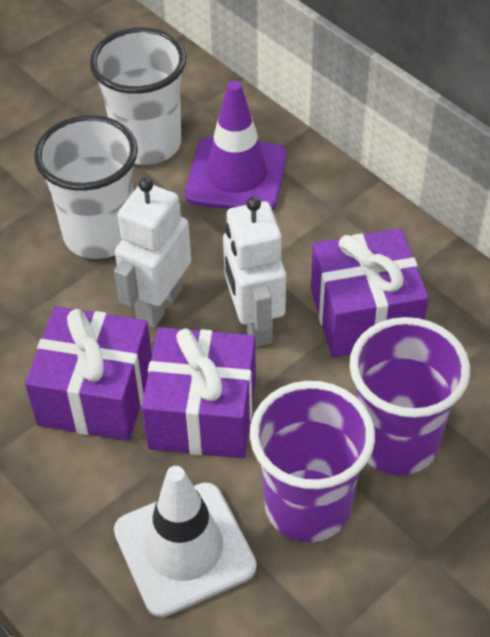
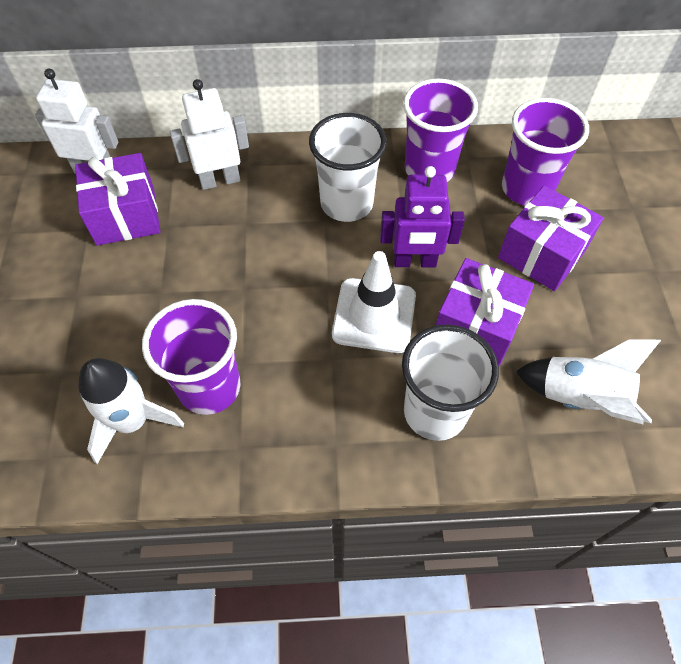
purple cup: [250,381,375,542] [349,317,470,475] = 2 -> [142,299,240,415] [403,79,478,182] [502,98,589,205] = 3
purple robot: none = 0 -> [380,166,465,268] = 1
purple traffic cone: [185,80,287,211] = 1 -> none = 0
white rocket: none = 0 -> [79,358,184,464] [515,339,661,424] = 2

